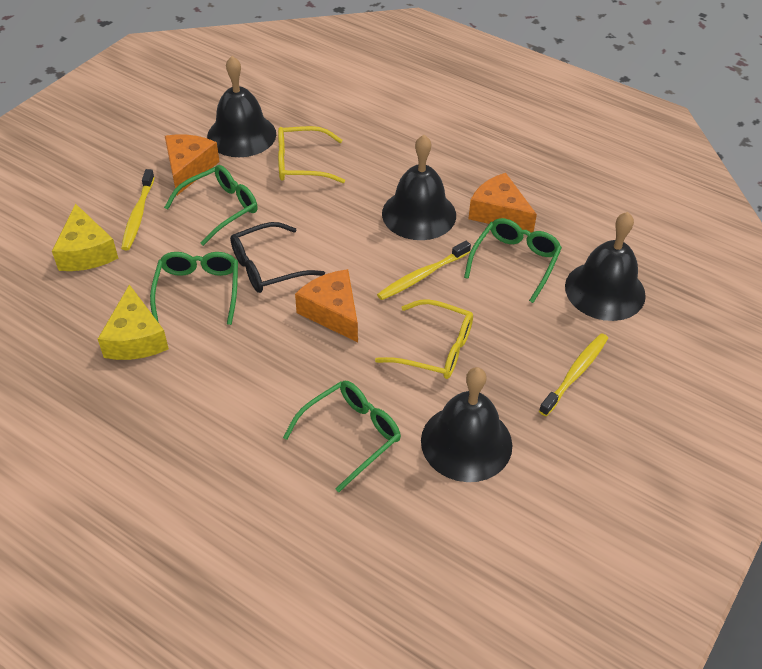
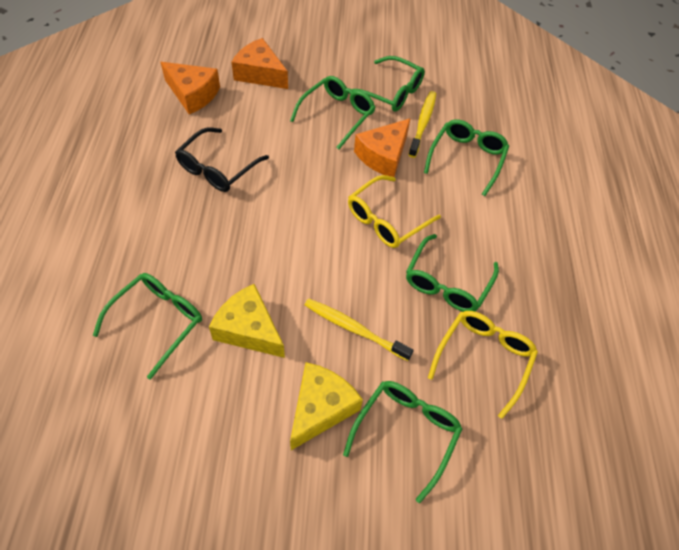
black bell: [207,56,276,157] [382,135,456,240] [421,367,512,482] [565,212,646,321] = 4 -> none = 0
green glasses: [150,252,238,325] [164,165,258,246] [283,381,401,492] [464,218,562,303] = 4 -> [93,273,202,380] [290,76,376,149] [343,381,463,503] [348,56,425,112] [406,234,499,312] [424,119,509,196] = 6
yellow toothbrush: [121,169,155,250] [377,241,471,300] [539,333,608,416] = 3 -> [305,298,414,361] [408,91,436,158] = 2

